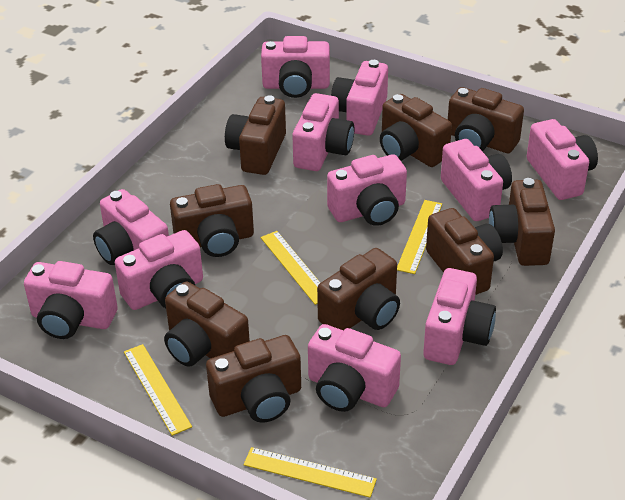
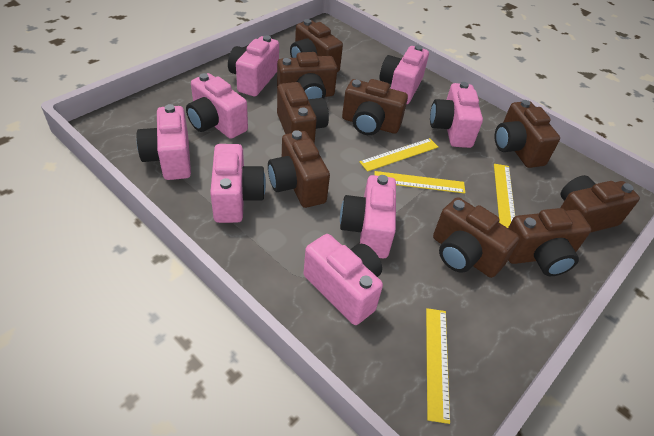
pink camera: [24,261,118,339] [93,189,169,265] [115,230,203,310] [261,36,330,98] [292,93,354,171] [308,324,401,412] [327,154,407,226] [331,60,388,136] [423,268,496,365] [441,139,512,221] [527,119,598,200] = 11 -> [137,104,191,180] [186,73,248,139] [210,144,266,223] [228,35,279,96] [304,234,383,325] [340,175,396,259] [379,45,429,105] [430,82,483,148] = 8

